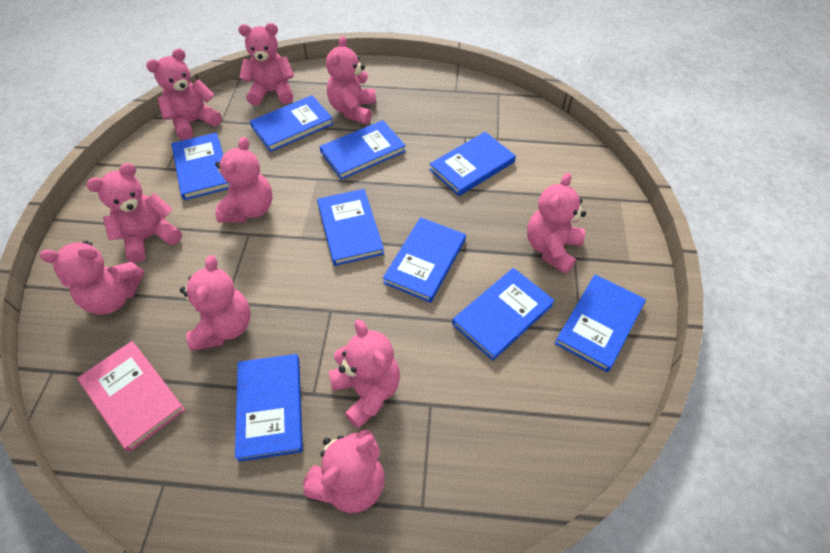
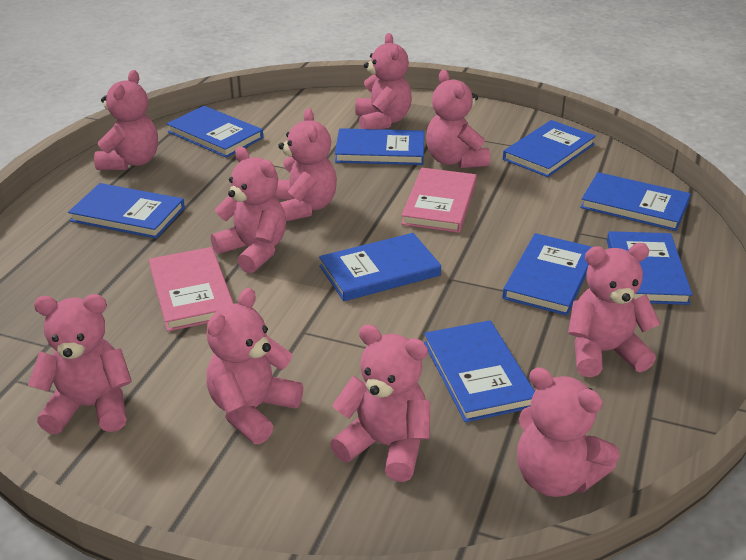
pink book: [77,341,185,452] = 1 -> [149,247,234,331] [401,168,477,233] = 2

